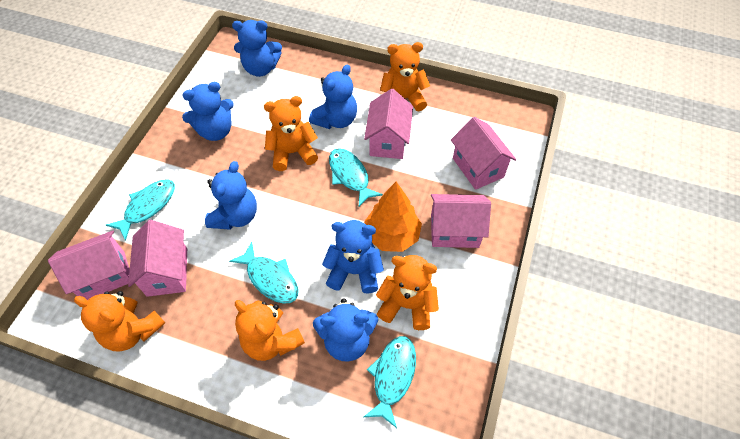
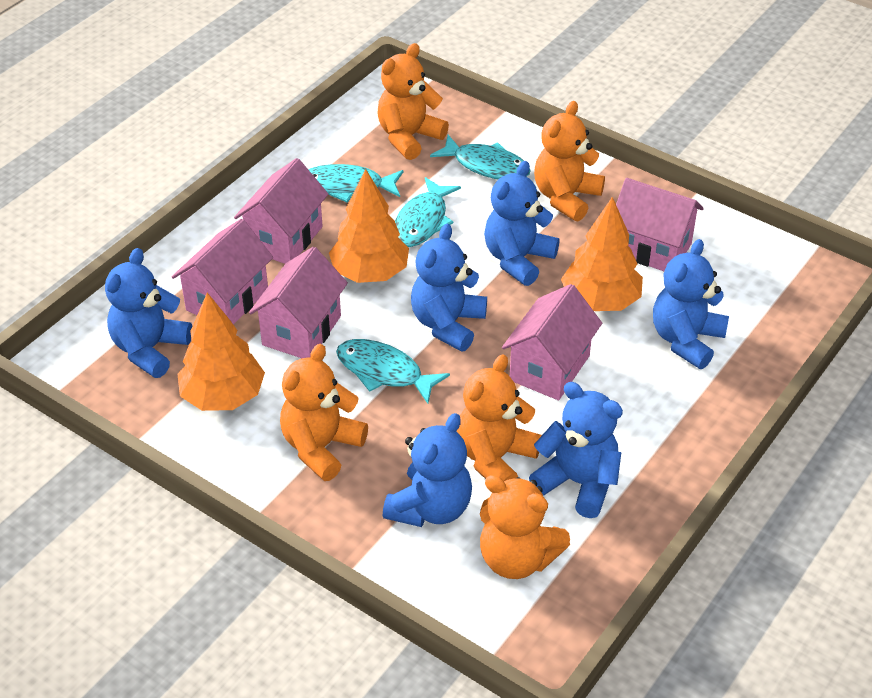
orange tree: [364,182,422,252] = 1 -> [177,293,265,411] [329,169,409,283] [561,197,643,311] = 3

